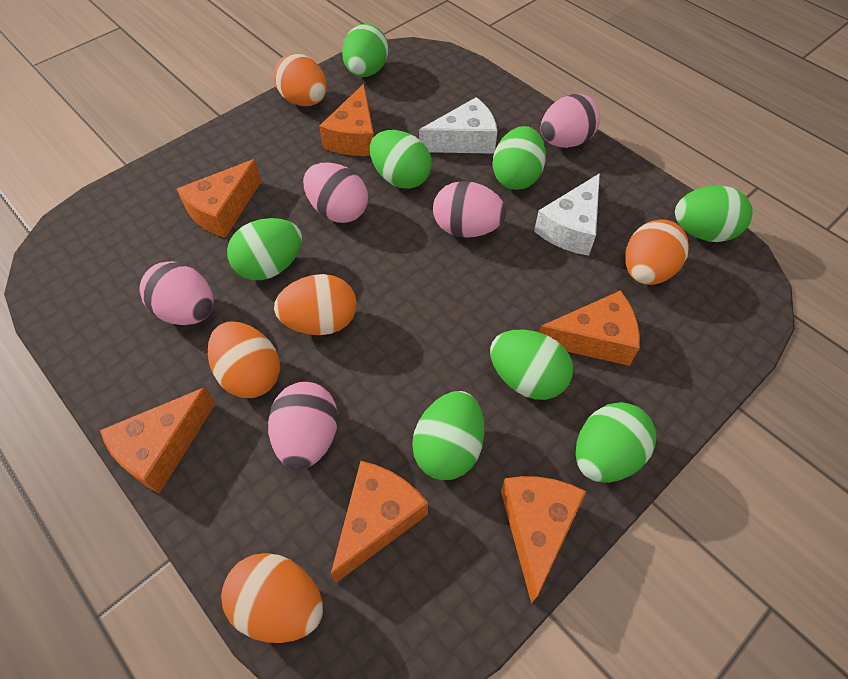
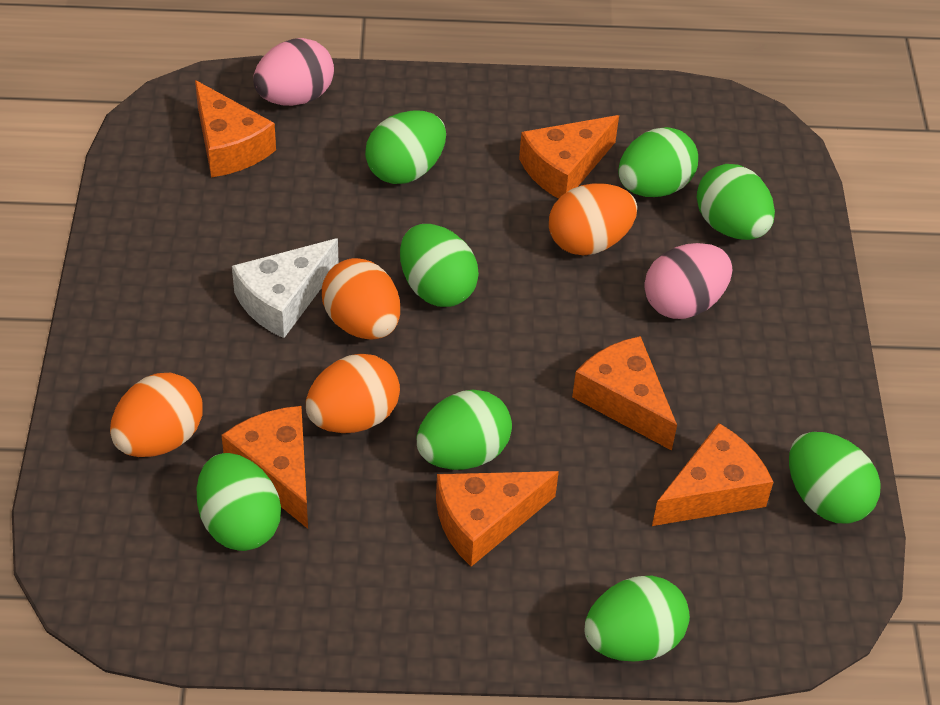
orange egg: [208,321,280,398] [221,553,323,643] [274,53,327,106] [274,274,357,335] [625,219,689,285] = 5 -> [110,373,203,457] [306,354,400,433] [322,258,400,340] [549,183,637,256] = 4
pink egg: [140,261,214,325] [268,382,338,470] [303,163,368,223] [433,181,506,238] [541,94,601,148] = 5 -> [253,38,334,106] [644,243,733,319] = 2
white cheese: [419,97,497,154] [534,173,600,256] = 2 -> [232,239,338,338] = 1

